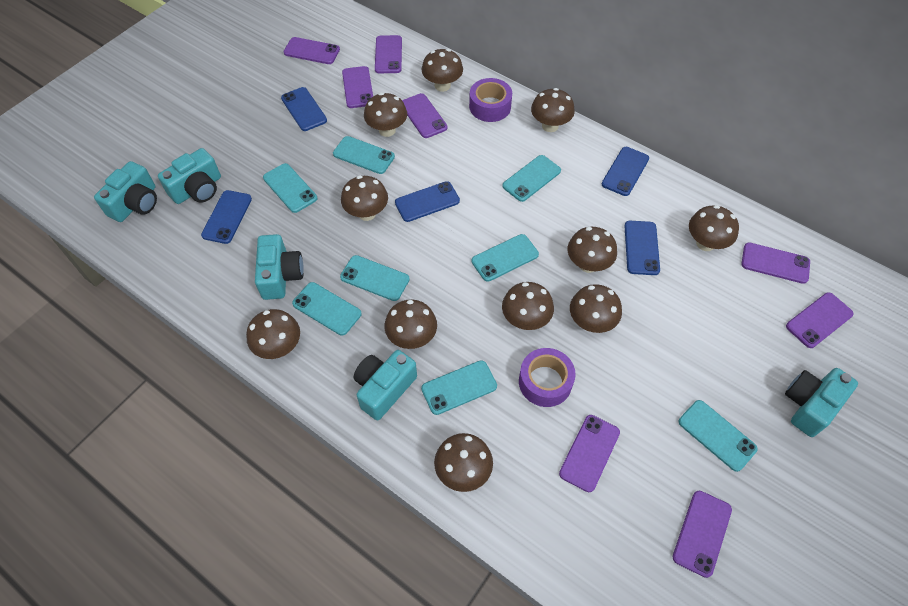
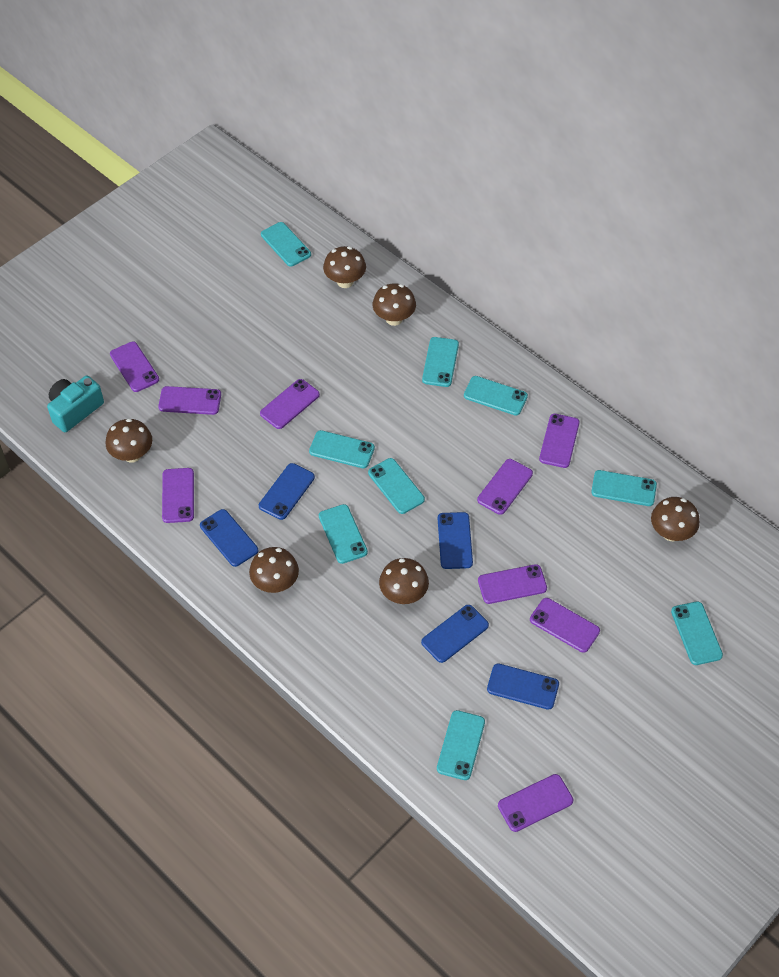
brown mushroom: [246,309,300,359] [341,175,388,221] [364,93,407,137] [384,299,437,349] [422,49,463,92] [434,433,493,492] [502,282,554,330] [531,88,575,132] [568,227,617,273] [570,284,622,333] [689,205,739,251] = 11 -> [106,419,152,463] [249,547,299,593] [323,246,366,288] [373,283,416,326] [379,558,429,604] [651,497,700,541] = 6
purple phone: [283,37,340,64] [342,66,373,108] [375,35,402,73] [402,93,448,138] [559,415,620,492] [673,491,732,578] [741,242,810,284] [786,292,854,348] = 8 -> [110,342,159,392] [158,386,221,415] [162,468,194,523] [260,379,320,429] [477,459,533,515] [478,564,547,604] [498,774,573,832] [530,598,600,653] [539,414,580,468] = 9
purple tape: [469,78,512,122] [519,348,576,407] = 2 -> none = 0
turquoise camera: [94,161,157,222] [158,148,221,204] [255,234,304,300] [354,350,417,420] [785,368,858,437] = 5 -> [47,376,104,432] = 1
turquoise phone: [263,163,317,213] [292,282,362,336] [333,136,395,174] [340,255,410,301] [421,360,497,415] [472,234,539,282] [502,155,561,202] [679,400,758,472] = 8 -> [261,222,311,267] [309,430,375,468] [319,504,368,564] [368,458,425,514] [422,337,459,387] [437,710,485,780] [464,376,528,415] [591,470,657,506] [671,601,723,665] = 9

